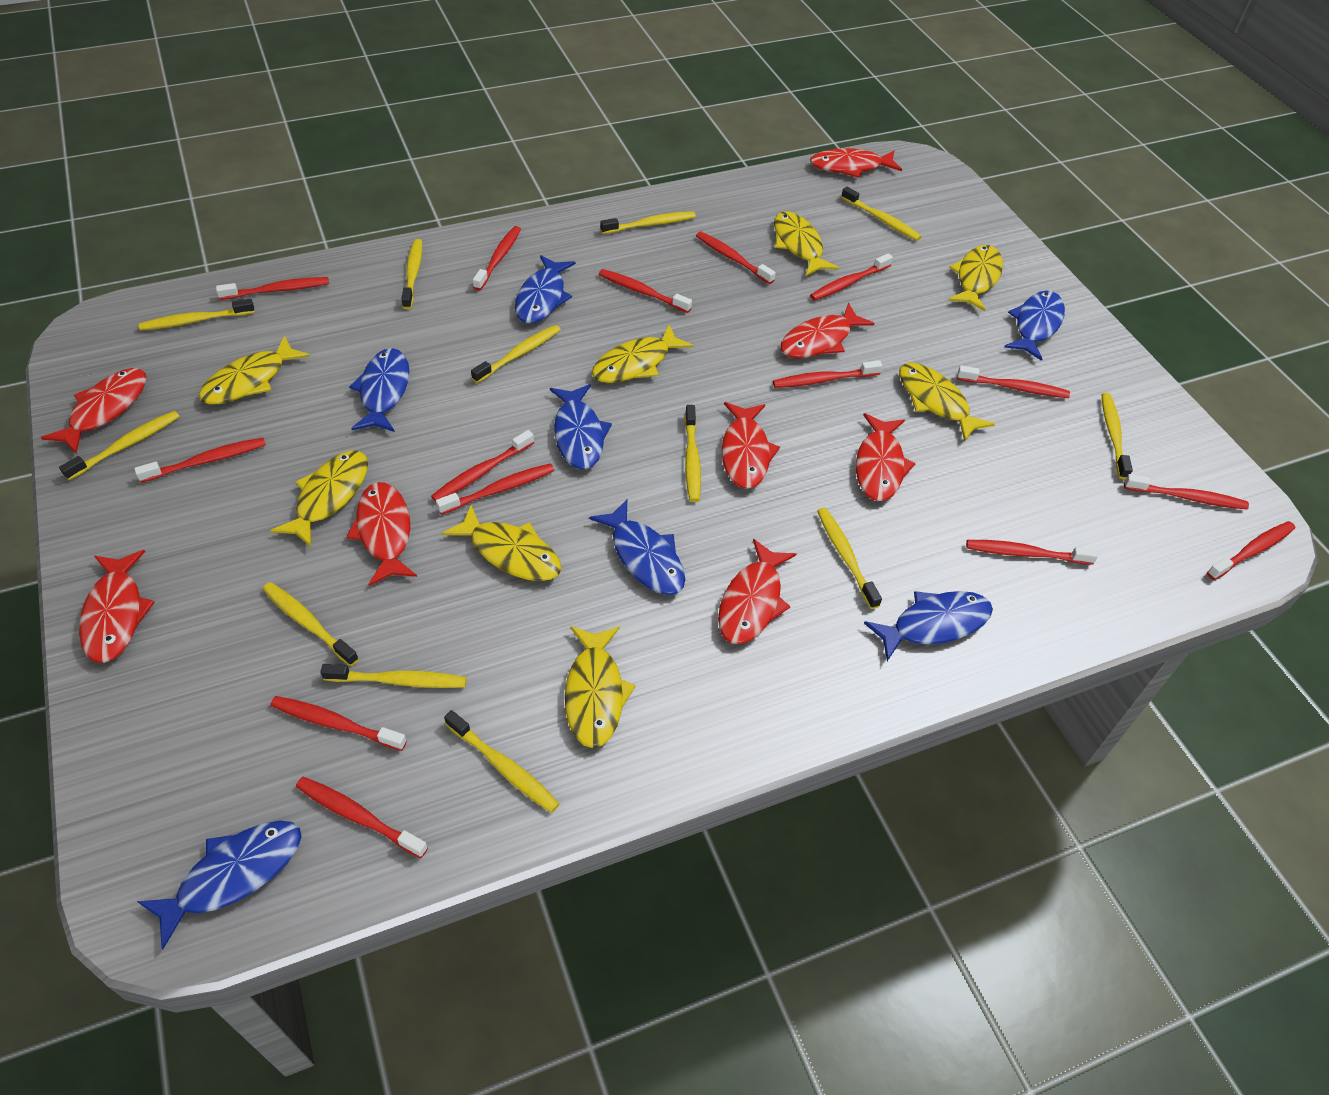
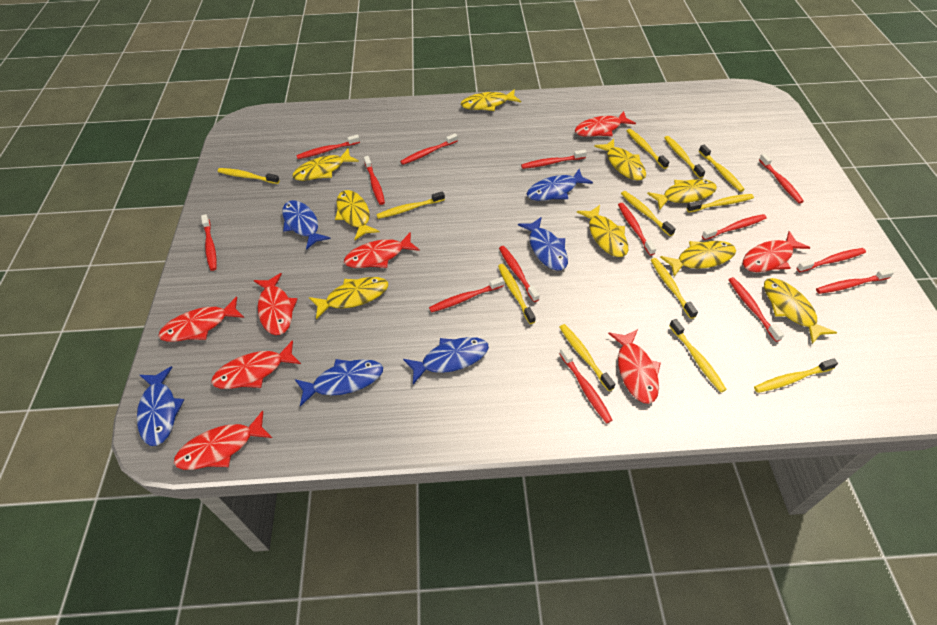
blue fish: [137,821,302,950] [349,348,409,432] [515,255,576,323] [550,384,612,470] [589,500,685,595] [864,591,993,661] [1004,290,1065,361] = 7 -> [137,366,184,446] [282,200,331,250] [295,359,383,407] [403,337,489,384] [518,217,568,271] [527,169,593,201] = 6
red toothbrush: [134,438,266,483] [216,277,329,300] [270,696,407,751] [296,777,428,858] [431,430,534,502] [436,463,554,515] [473,226,521,291] [599,269,692,313] [696,232,776,284] [773,360,883,388] [810,253,893,301] [957,365,1070,398] [966,540,1098,565] [1124,474,1249,510] [1207,521,1295,580] = 15 -> [201,214,217,271] [296,135,360,159] [364,156,385,205] [400,133,458,165] [429,277,504,313] [499,246,540,302] [521,149,587,169] [559,347,612,423] [618,203,656,256] [702,214,767,240] [728,277,784,342] [759,153,804,204] [797,248,866,272] [816,269,894,294] = 14
yellow fish: [198,336,310,404] [270,450,368,547] [442,505,561,581] [565,626,636,748] [592,325,693,383] [774,211,839,276] [899,363,995,442] [948,245,1003,311] = 8 -> [293,148,359,181] [309,277,388,319] [335,190,379,240] [461,89,521,111] [577,205,628,257] [594,139,646,180] [647,179,717,210] [660,241,736,276] [764,278,837,344] = 9

